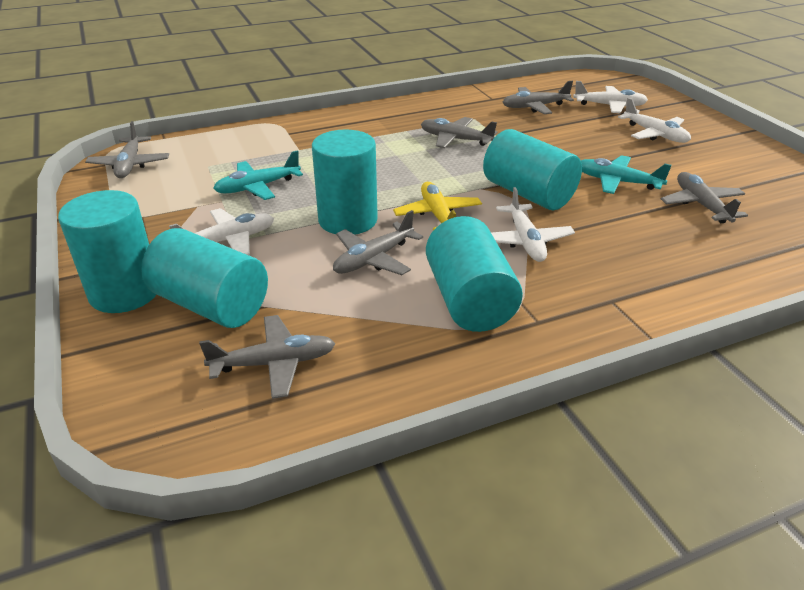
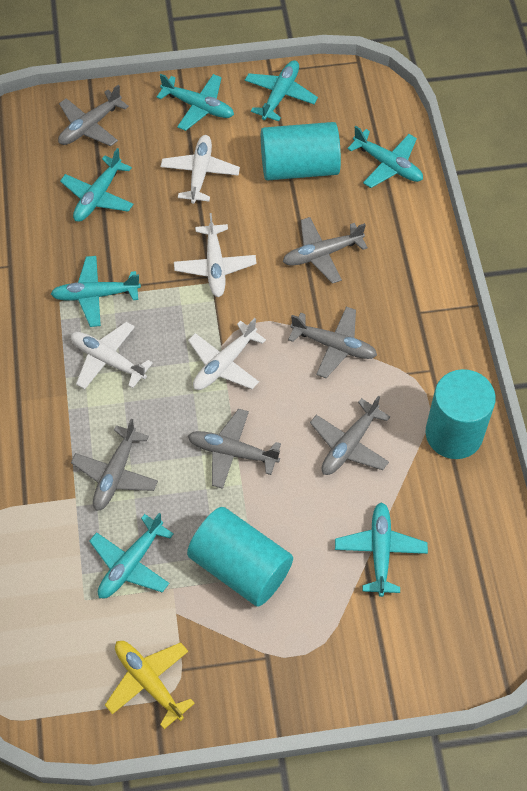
turquoise cylinder: [58,190,157,313] [141,228,268,328] [312,130,378,235] [426,216,523,332] [483,129,582,210] = 5 -> [187,507,293,607] [261,122,341,180] [426,369,496,459] = 3
turquoise plane: [213,150,303,200] [581,155,672,194] = 2 -> [51,256,141,327] [60,148,134,222] [89,513,174,598] [157,74,234,131] [245,60,318,122] [335,502,428,597] [347,126,423,188] = 7

